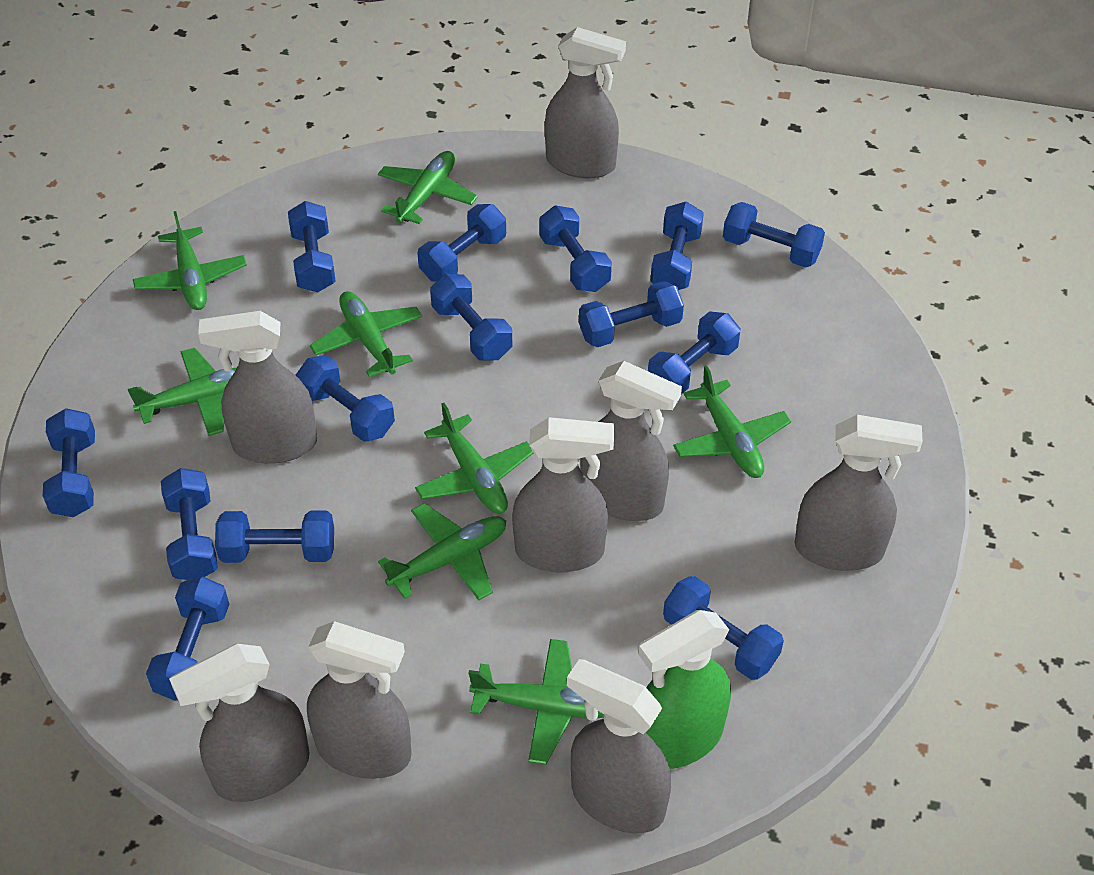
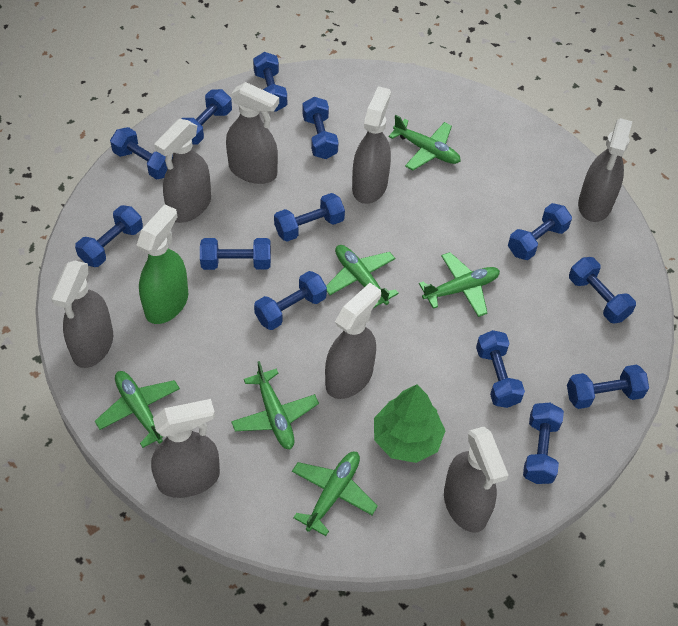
blue dumbbell: [43,408,95,517] [146,576,229,701] [161,468,218,580] [215,511,334,563] [288,201,336,293] [296,355,395,442] [417,204,506,282] [430,274,512,361] [539,205,612,292] [579,281,684,347] [648,311,741,394] [650,201,704,290] [663,576,784,680] [723,202,825,268] = 14 -> [75,205,143,267] [110,127,173,180] [181,89,232,145] [200,238,271,270] [253,52,287,112] [254,271,327,330] [274,193,345,242] [302,97,339,159] [476,330,525,408] [508,203,572,260] [523,403,564,484] [567,364,649,409] [569,257,636,324] = 13
green plane: [128,348,237,436] [133,211,247,310] [310,291,422,377] [378,151,478,224] [378,503,506,601] [415,403,533,514] [469,639,604,765] [673,366,791,478] = 8 -> [95,371,180,448] [231,361,319,450] [292,452,378,536] [326,245,399,308] [389,115,461,170] [419,252,500,317] = 6
green tree: none = 0 -> [374,385,445,463] = 1

